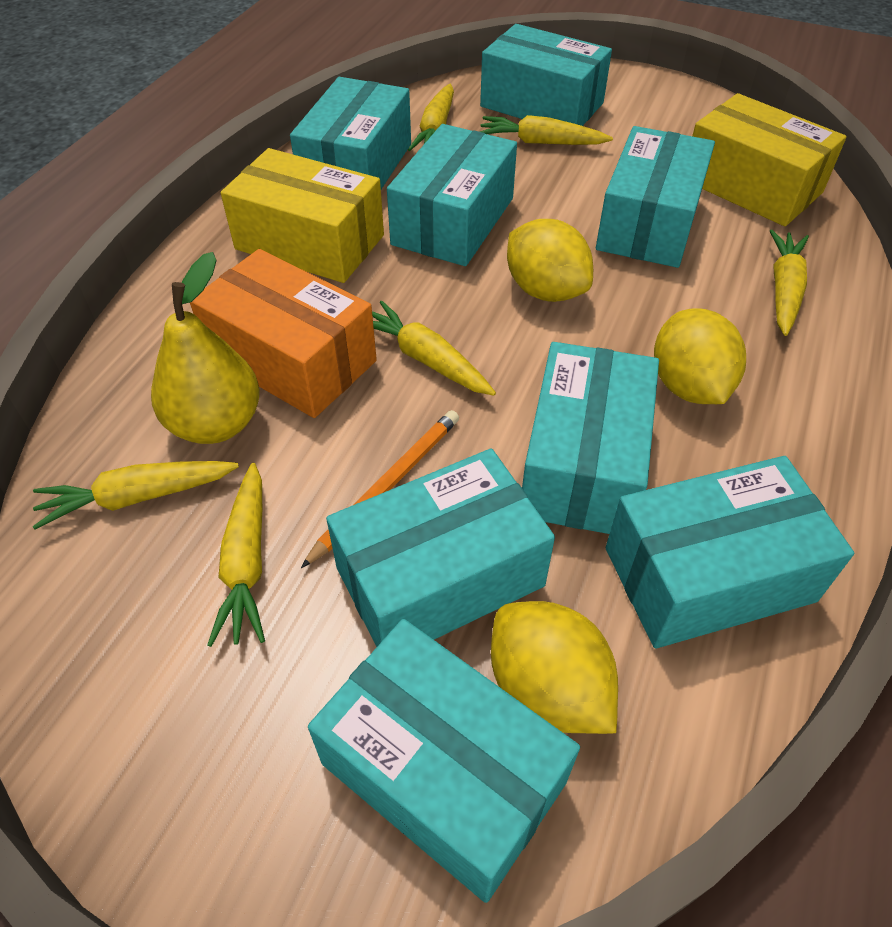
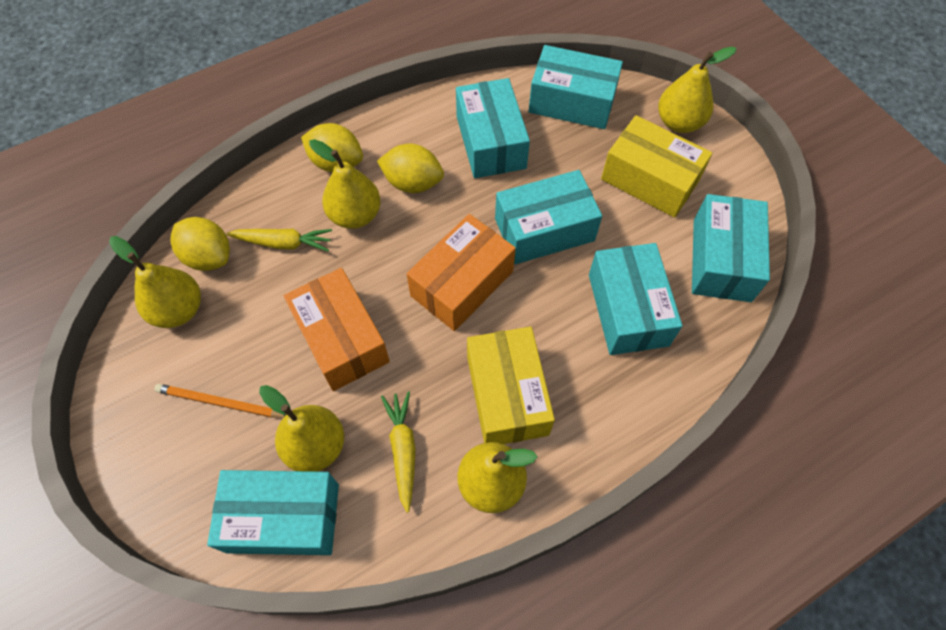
orange box: [190,249,377,418] = 1 -> [284,268,390,391] [407,214,516,331] = 2
turquoise box: [290,77,411,189] [308,619,580,903] [326,449,555,647] [387,124,517,266] [480,24,612,126] [522,342,659,534] [596,126,715,268] [606,456,854,648] = 8 -> [207,470,339,555] [456,78,530,178] [495,170,602,264] [529,45,623,129] [589,243,682,355] [692,194,770,302] = 6
yellow carrot: [32,461,239,530] [207,463,265,647] [372,301,496,396] [408,84,454,151] [480,115,613,145] [770,230,809,336] = 6 -> [227,229,332,251] [381,391,416,513] = 2
yellow pear: [151,252,260,444] = 1 -> [109,236,201,328] [259,385,344,472] [309,139,381,229] [457,442,537,513] [658,47,737,133] = 5

